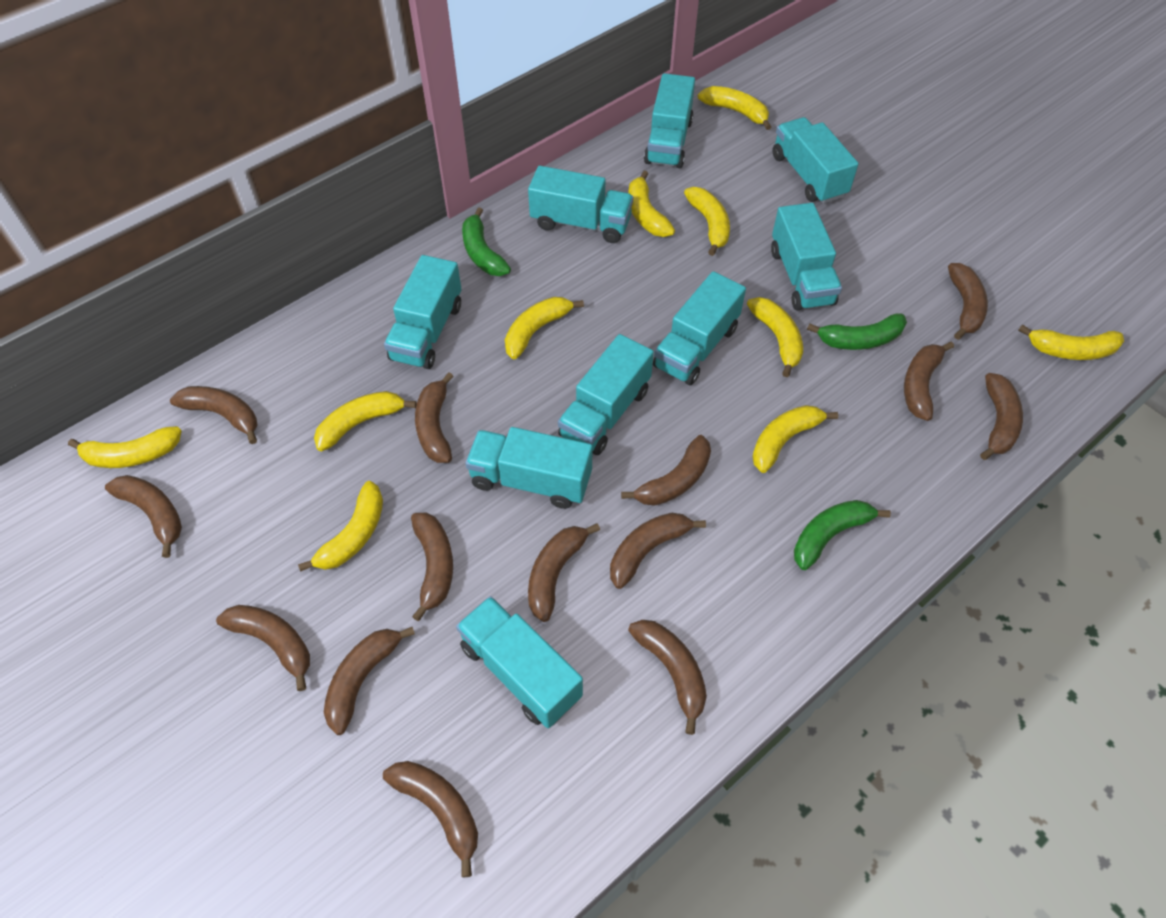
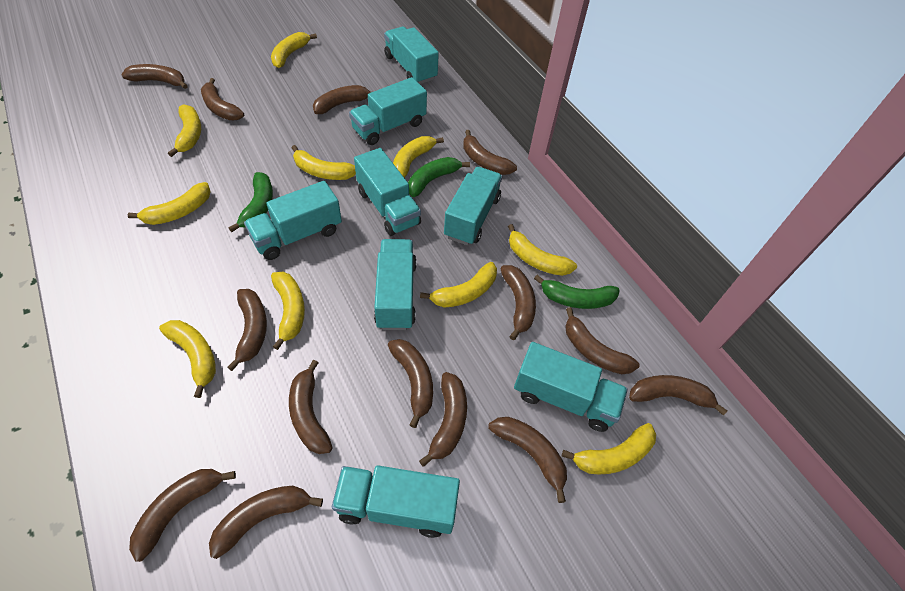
turquoise truck: [384,255,461,369] [456,596,583,728] [465,427,593,509] [528,166,633,243] [558,334,654,455] [644,73,695,168] [653,271,746,385] [771,203,842,311] [772,117,858,204] = 9 -> [244,181,342,260] [332,465,460,538] [349,77,427,145] [354,148,421,236] [374,239,417,330] [384,26,439,84] [444,167,502,245] [514,342,628,432] = 8

